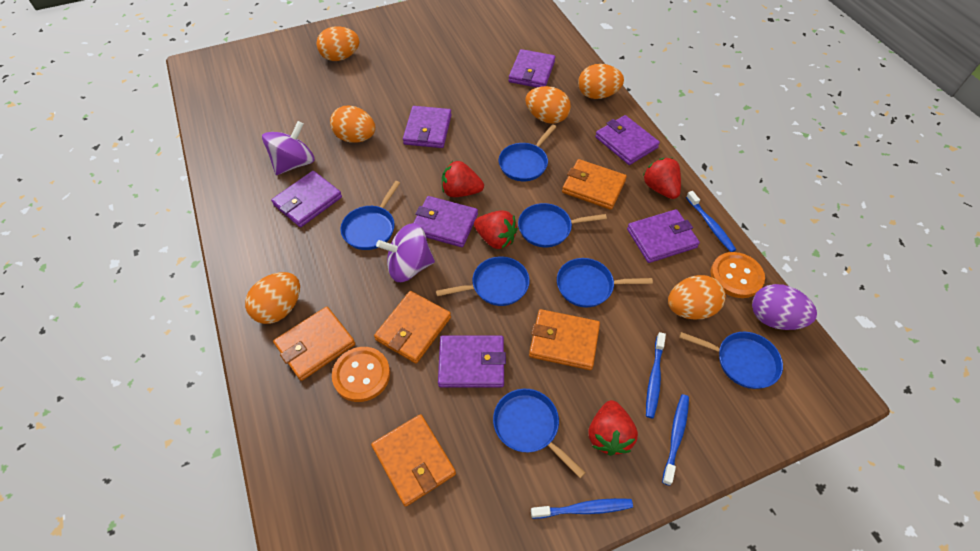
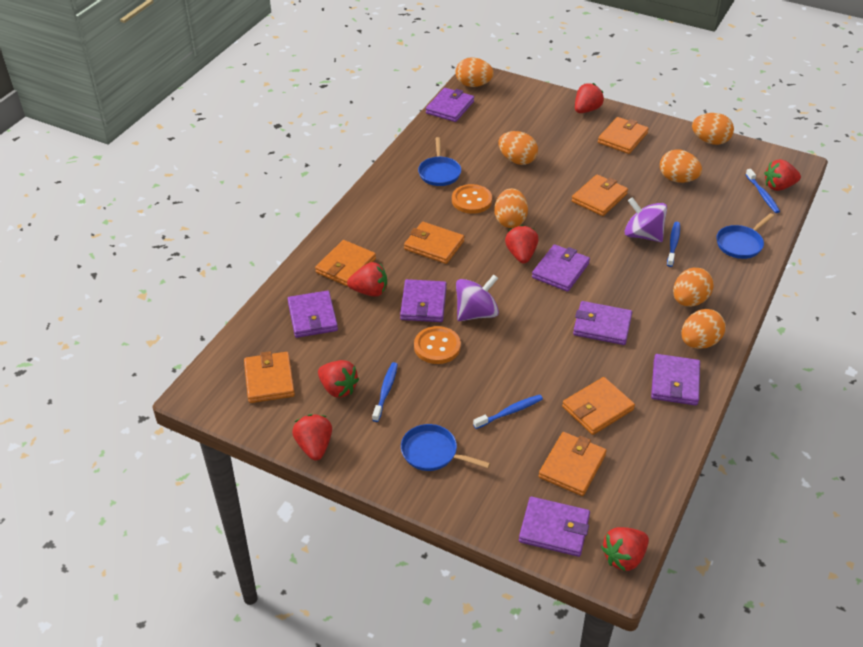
blue pan: [340,181,400,250] [436,256,530,306] [493,389,586,478] [499,124,556,181] [518,203,607,247] [557,258,653,307] [679,332,783,389] = 7 -> [401,424,490,471] [418,137,461,186] [717,213,774,259] = 3
orange egg: [245,272,300,324] [317,26,360,61] [330,105,375,143] [525,86,571,124] [578,64,624,99] [668,275,726,319] = 6 -> [455,57,494,87] [494,188,528,228] [499,131,538,165] [660,149,702,183] [673,268,713,307] [681,309,726,349] [692,113,734,145] = 7
orange wallet: [273,307,355,381] [371,414,456,507] [374,291,451,364] [529,309,600,370] [562,159,627,210] = 5 -> [244,351,295,403] [315,240,376,287] [404,222,464,264] [539,432,607,496] [562,377,635,435] [572,175,628,216] [598,117,649,154] = 7
purple egg: [752,284,817,330] = 1 -> none = 0
red strawberry: [442,161,484,197] [474,211,518,249] [589,400,638,456] [643,158,681,199] = 4 -> [292,414,332,460] [318,360,359,398] [347,262,387,297] [505,225,538,263] [575,83,604,113] [601,527,649,571] [764,159,801,191] = 7

